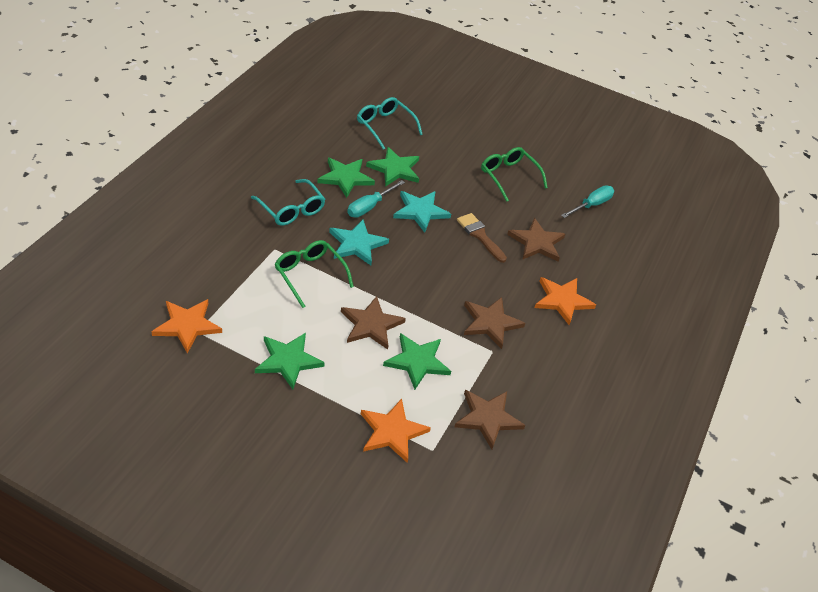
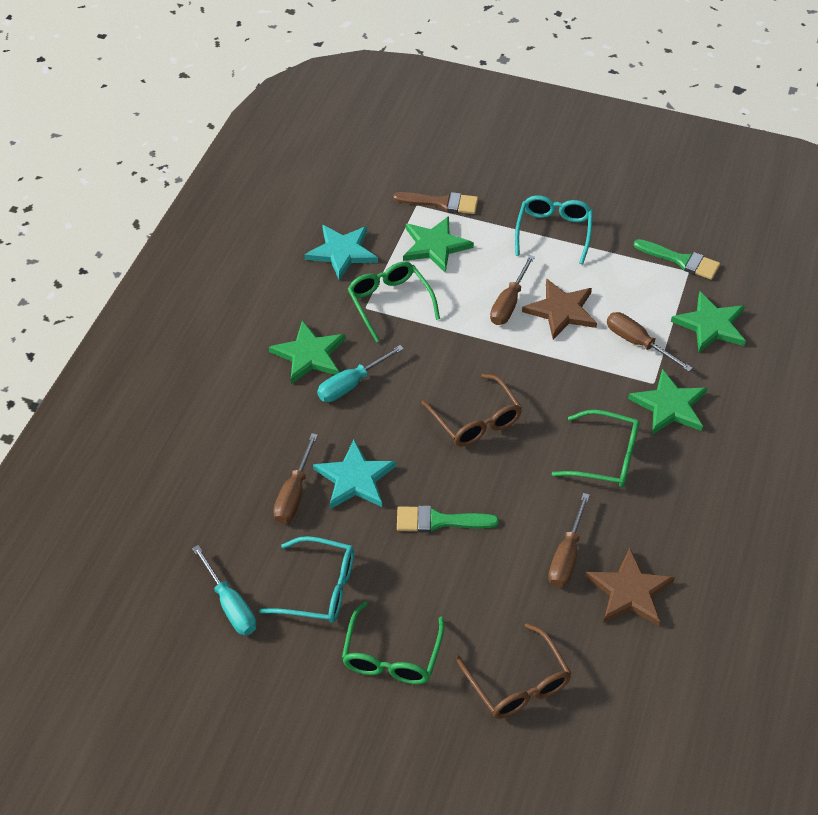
brown glasses: none = 0 -> [421,373,522,447] [456,623,572,719] = 2
brown screwdriver: none = 0 -> [273,433,318,523] [490,255,535,325] [548,493,590,587] [607,312,693,372] = 4
brown star: [341,296,406,350] [454,390,525,449] [464,297,525,349] [507,218,565,262] = 4 -> [522,279,597,339] [586,548,675,626] = 2
green brush: none = 0 -> [397,505,499,533] [634,239,720,280] = 2
green glasses: [275,240,354,308] [481,147,548,202] = 2 -> [342,601,444,684] [348,262,440,342] [552,410,639,487] = 3
orange star: [151,299,222,354] [361,399,431,463] [535,277,596,325] = 3 -> none = 0

